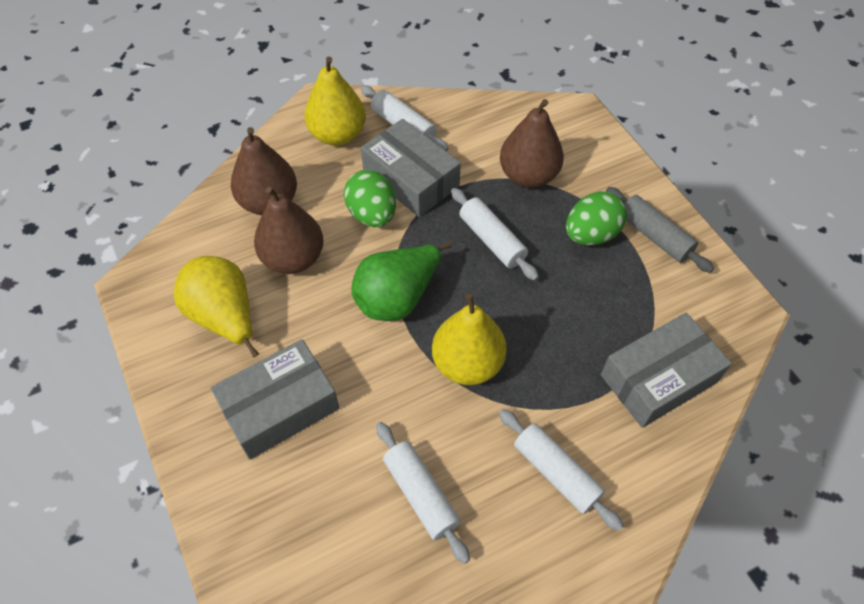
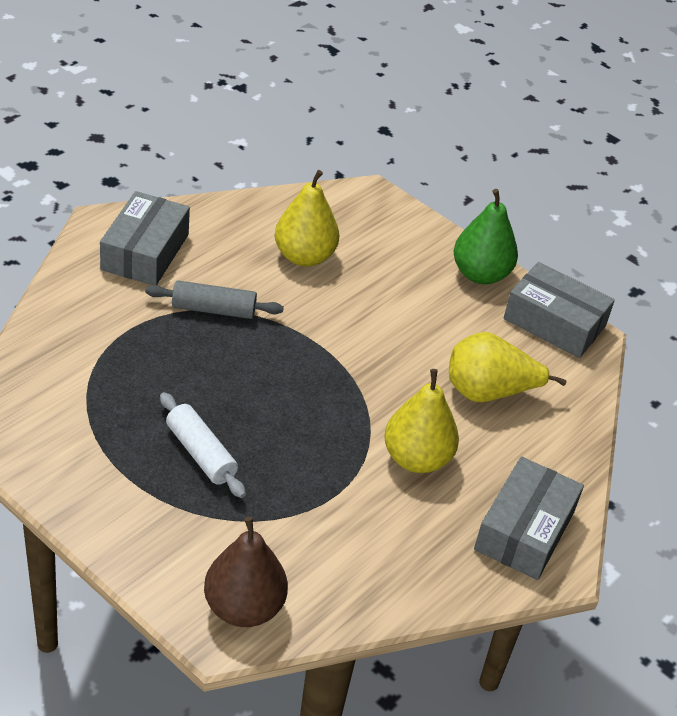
brown pear: [231,127,297,215] [254,186,324,274] [500,99,564,188] = 3 -> [204,517,288,627] = 1
green egg: [344,170,396,227] [566,192,627,246] = 2 -> none = 0
white rolling pin: [361,85,449,152] [376,422,470,564] [451,188,539,281] [499,409,623,531] = 4 -> [160,392,246,498] = 1

